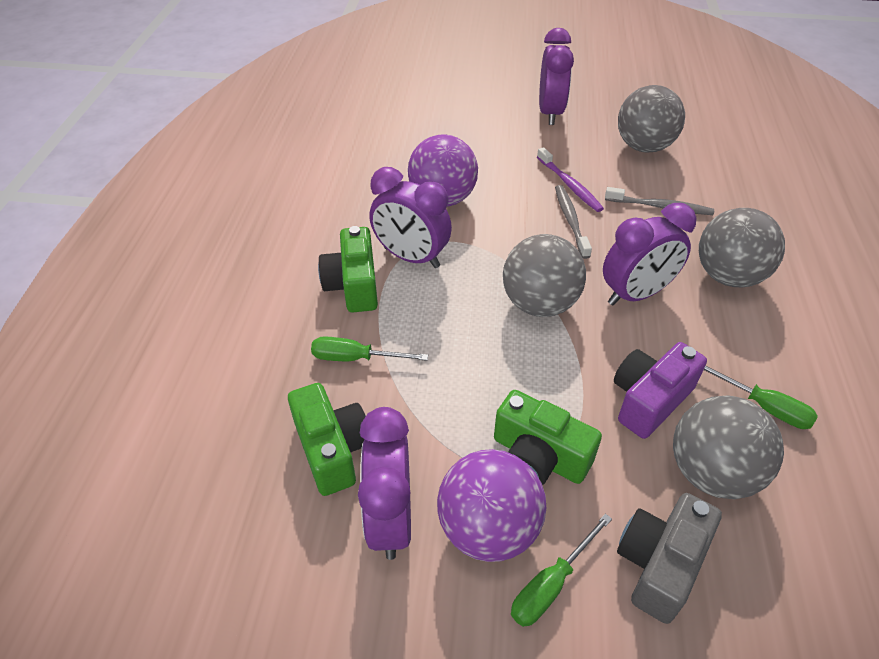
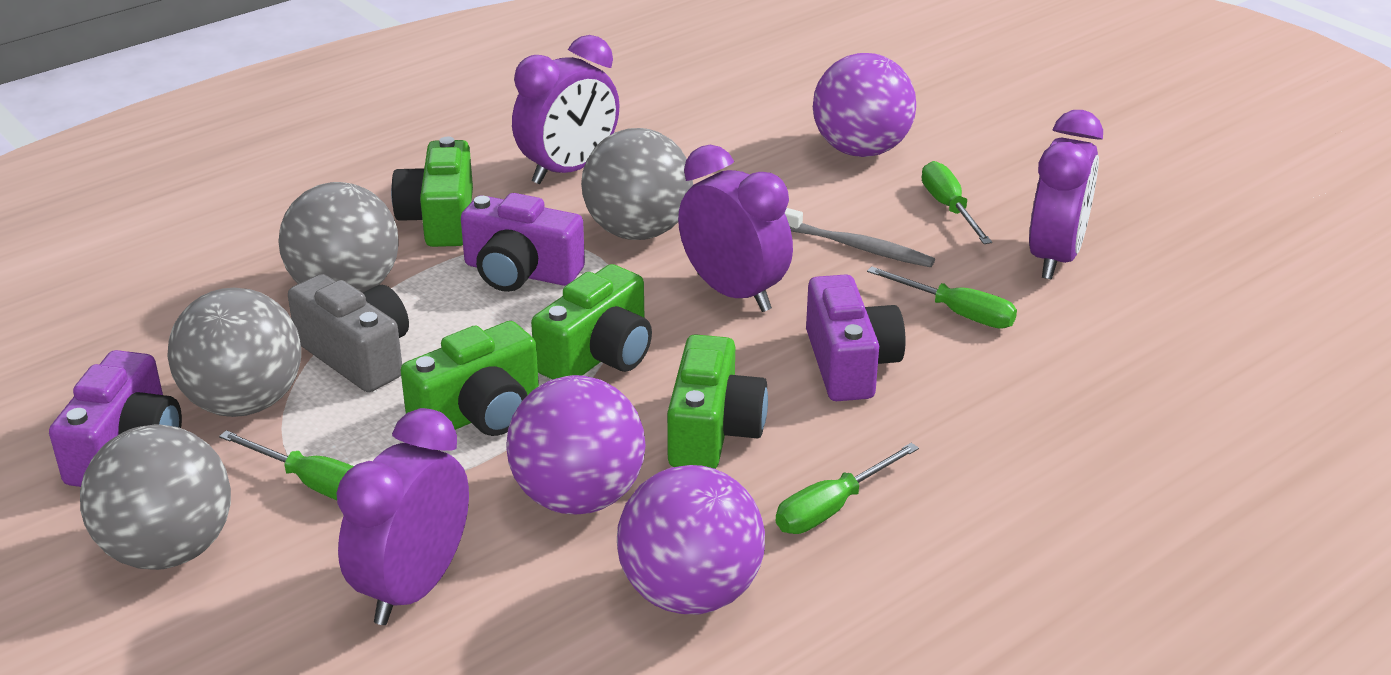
green camera: [288,383,366,496] [318,226,378,312] [494,390,602,485] = 3 -> [391,137,473,247] [400,321,539,436] [531,264,652,380] [667,334,768,469] = 4
green screwdriver: [311,336,428,361] [511,513,612,627] [704,366,818,429] = 3 -> [219,430,354,500] [776,443,919,534] [867,266,1017,328] [922,161,992,244] = 4
grey toothbrush: [555,185,592,259] [605,187,714,215] = 2 -> [785,208,935,267] = 1
purple ball: [408,134,478,207] [437,449,546,562] = 2 -> [506,375,646,514] [617,465,765,615] [813,53,916,157] = 3
purple camera: [614,342,707,439] = 1 -> [49,350,182,487] [461,193,585,292] [806,274,906,401] = 3
purple toothbrush: [537,147,604,212] = 1 -> none = 0

